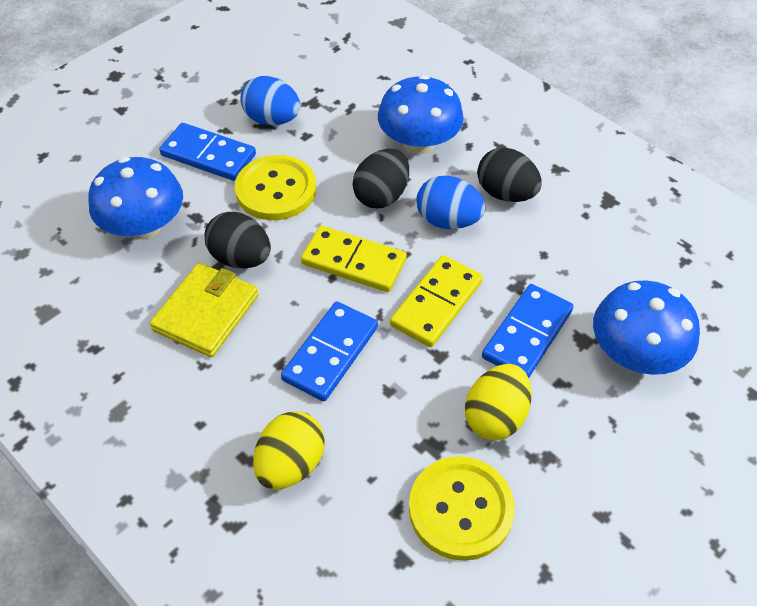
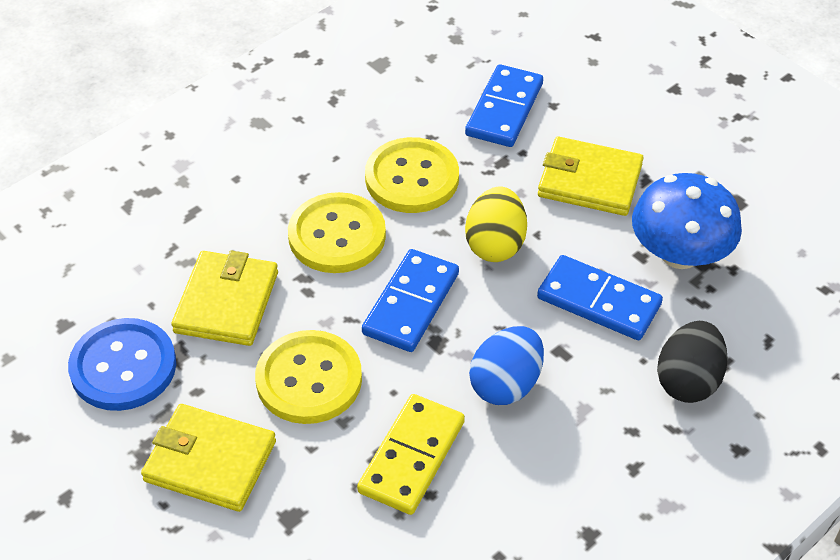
black egg: [205,212,271,268] [353,149,409,208] [477,147,542,202] = 3 -> [657,321,728,403] = 1
blue button: none = 0 -> [68,318,176,411] = 1
blue egg: [240,76,300,125] [416,176,486,229] = 2 -> [469,326,544,405] = 1
blue mushroom: [88,157,183,239] [378,75,464,154] [593,281,700,375] = 3 -> [632,173,742,269] = 1
yellow button: [235,155,316,220] [409,456,515,561] = 2 -> [255,330,362,424] [288,192,386,273] [365,137,459,213] = 3
yellow domino: [301,225,407,292] [390,255,483,347] = 2 -> [357,394,465,515] = 1
yellow egg: [253,412,325,490] [465,364,532,440] = 2 -> [465,186,527,262] = 1
yellow wallet: [150,263,259,357] = 1 -> [141,404,276,512] [171,251,278,346] [538,137,643,216] = 3

